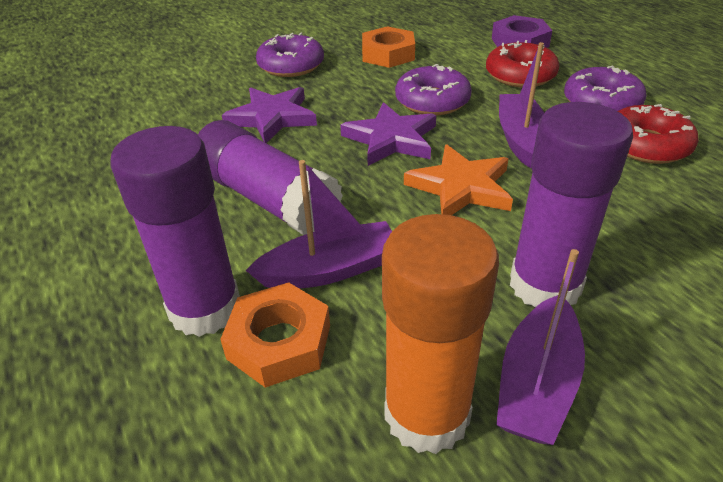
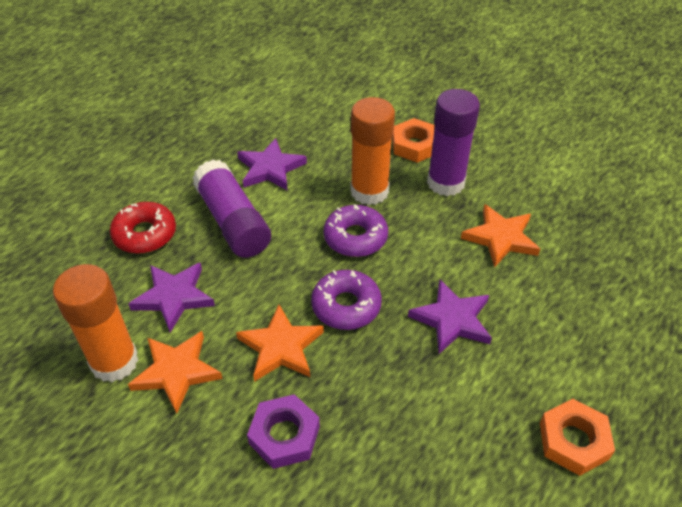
orange glue stick: [382,214,499,454] = 1 -> [53,264,138,382] [351,97,395,205] = 2
orange star: [404,145,513,215] = 1 -> [128,331,223,414] [236,305,324,382] [461,204,540,268] = 3
purple boat: [246,160,392,288] [496,249,585,445] [499,42,544,168] = 3 -> none = 0
purple donut: [256,33,324,77] [395,64,472,115] [564,65,647,111] = 3 -> [311,270,382,330] [324,204,388,257] = 2
purple glue stick: [110,126,240,337] [197,120,343,235] [510,102,633,307] = 3 -> [192,160,271,258] [427,89,480,196] = 2
purple star: [222,87,317,143] [340,102,436,166] = 2 -> [128,262,215,333] [237,138,307,191] [408,280,492,354] = 3
red donut: [486,40,560,87] [618,104,699,164] = 2 -> [110,202,176,254] = 1

